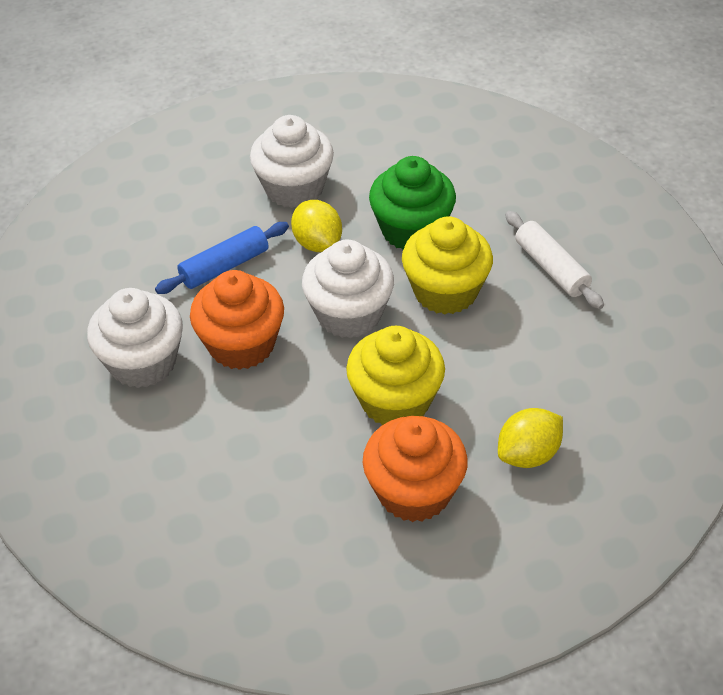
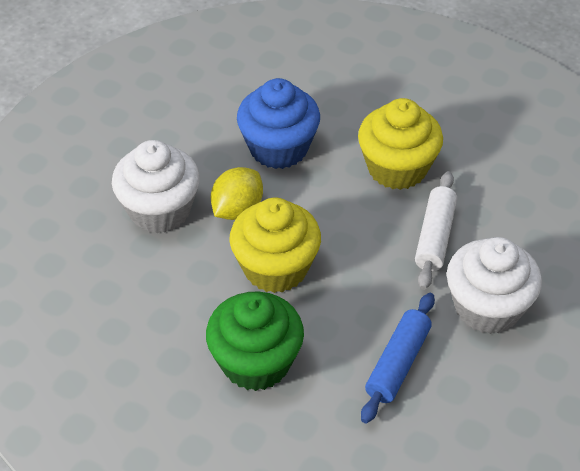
blue cupcake: none = 0 -> [237,78,320,169] = 1
orange cupcake: [190,270,284,370] [362,416,468,522] = 2 -> none = 0
white cupcake: [87,288,183,388] [250,115,334,208] [302,240,394,338] = 3 -> [112,140,200,233] [447,237,542,334] = 2
yellow lemon: [291,200,342,252] [498,408,563,468] = 2 -> [211,167,263,220] = 1

